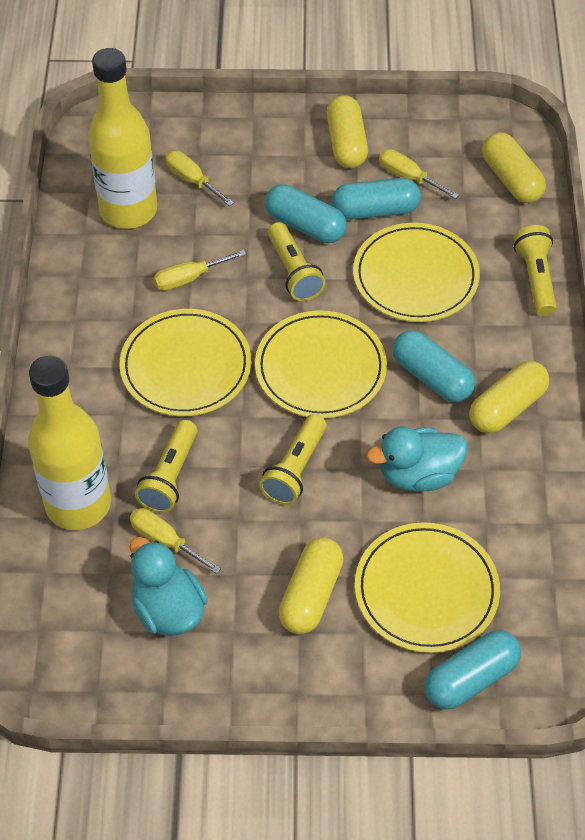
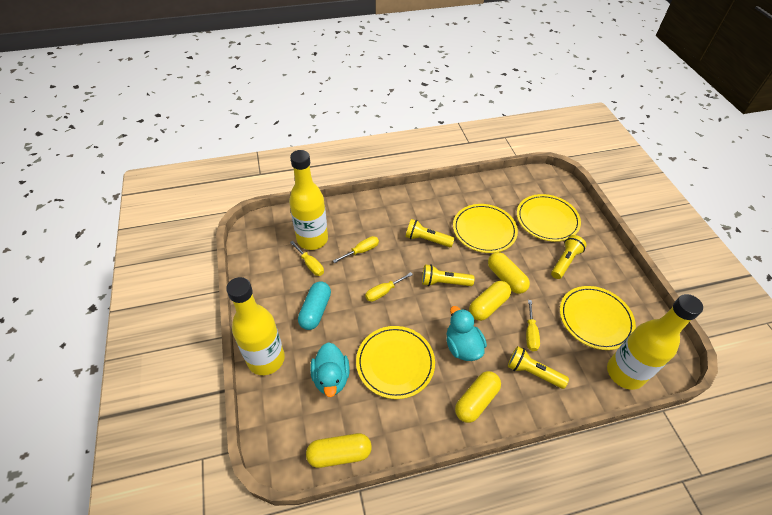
turquoise capsule: [265,184,347,243] [332,178,421,220] [392,330,475,402] [424,630,521,709] = 4 -> [298,281,331,330] = 1
yellow bottle: [28,355,111,530] [88,48,157,229] = 2 -> [226,277,285,375] [289,150,328,250] [607,294,703,390] = 3

